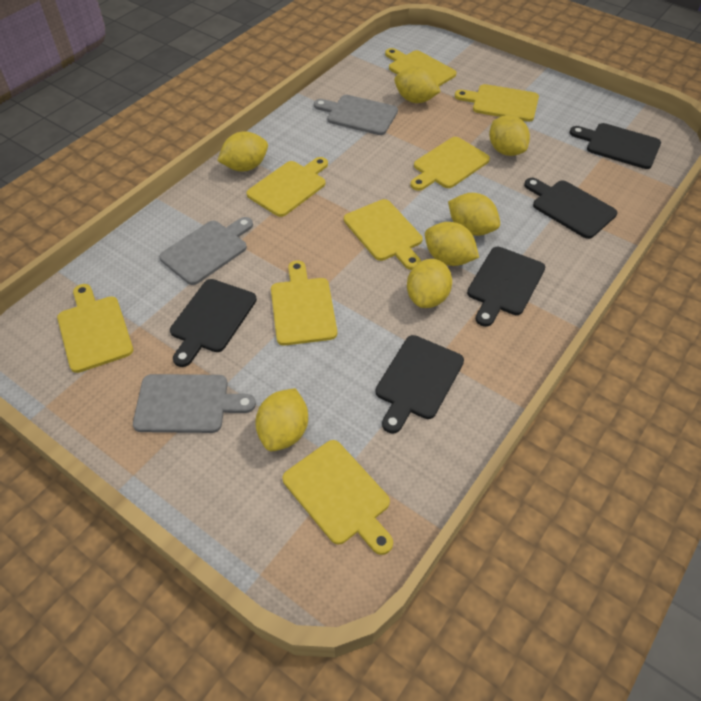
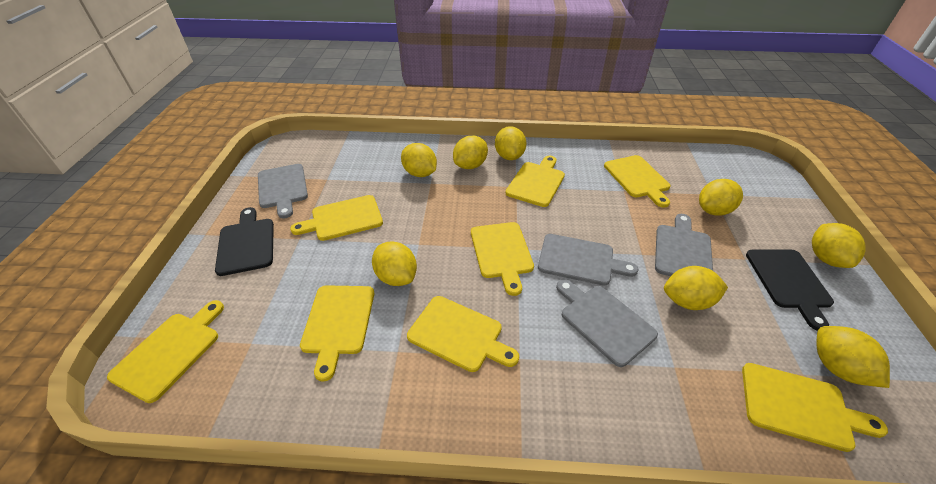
black cutting board: [170,279,257,367] [375,335,464,434] [467,247,545,327] [524,178,617,239] [570,123,661,169] = 5 -> [215,207,274,276] [746,250,834,331] = 2
grey cutting board: [133,374,256,433] [159,217,253,285] [314,95,398,135] = 3 -> [258,164,308,219] [538,234,638,286] [556,279,658,367] [655,214,713,276] = 4
yellow lemon: [217,131,268,171] [255,388,308,451] [394,66,441,103] [407,259,452,308] [425,222,479,266] [448,193,500,236] [489,115,530,156] = 7 -> [372,241,417,286] [401,143,437,177] [453,136,488,169] [495,126,526,160] [664,266,728,310] [699,179,743,216] [812,223,866,268] [816,326,890,388] = 8

